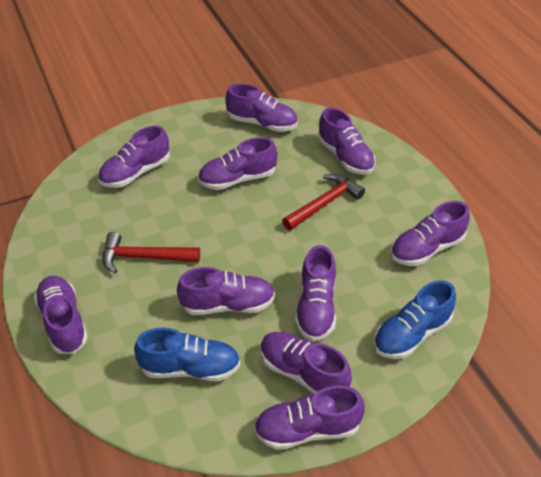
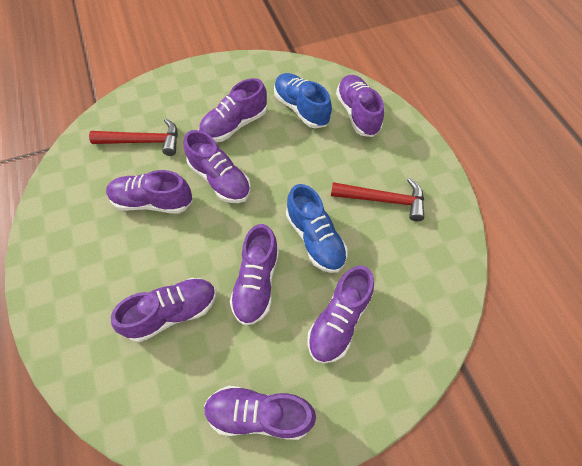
purple shoe: [34,276,88,354] [98,125,170,188] [177,267,275,315] [198,137,277,190] [225,83,298,132] [254,385,365,450] [261,332,352,394] [295,245,336,341] [318,108,376,175] [391,201,470,266] = 10 -> [106,170,193,214] [111,278,216,342] [184,130,251,203] [199,78,267,142] [204,386,316,440] [230,224,279,326] [307,265,374,364] [336,75,384,137] = 8

